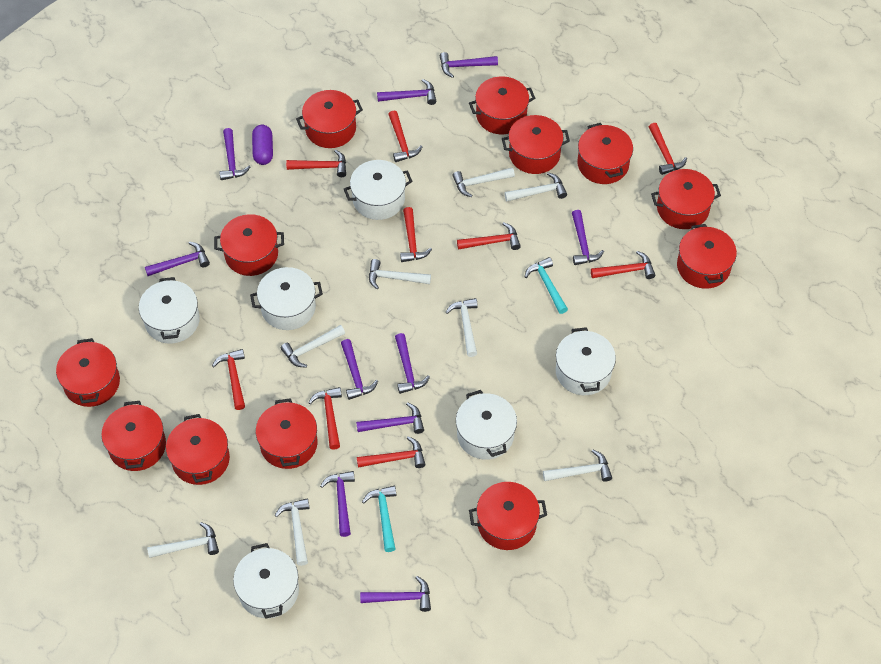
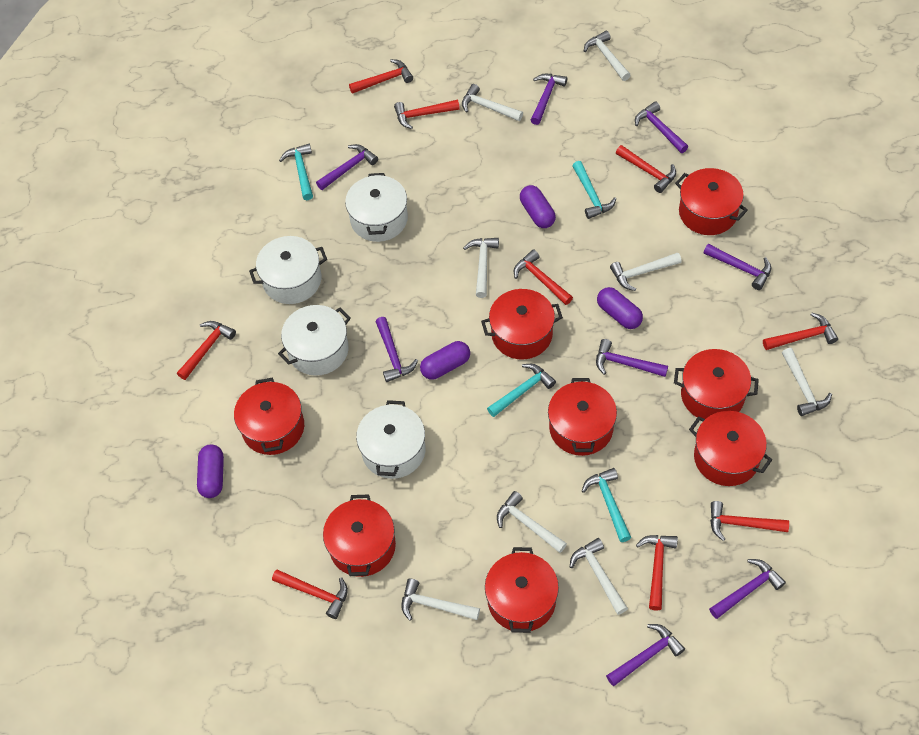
purple capsule: [252,125,273,165] = 1 -> [197,445,224,498] [420,341,470,380] [520,185,556,228] [597,287,643,329] = 4
purple hammer: [145,241,210,276] [219,128,250,180] [320,471,355,537] [341,339,378,400] [356,402,424,434] [360,576,431,612] [377,79,436,105] [395,333,430,394] [440,52,498,78] [572,210,604,265] = 10 -> [316,144,378,190] [376,317,418,382] [531,74,567,125] [596,339,668,377] [606,624,685,686] [635,101,688,153] [703,244,771,290] [709,559,786,619] = 8
red pot: [56,338,120,407] [101,401,166,471] [166,414,230,485] [214,214,284,276] [256,398,317,469] [296,90,363,148] [469,77,535,134] [469,482,547,550] [502,115,570,174] [577,123,633,184] [651,169,721,229] [677,224,737,289] = 12 -> [234,378,304,455] [323,494,396,577] [481,289,563,359] [485,547,559,633] [548,378,617,456] [674,349,759,419] [675,168,748,235] [689,411,772,486] = 8
turquoise hammer: [362,486,396,552] [525,257,568,314] = 2 -> [279,144,313,200] [487,364,556,417] [572,161,616,219] [582,468,631,542] = 4
white pot: [139,277,200,344] [233,543,299,619] [250,267,323,330] [344,160,413,220] [456,390,517,460] [556,327,616,395] = 6 -> [249,236,327,304] [278,305,351,376] [345,173,408,242] [356,400,425,479] = 4

